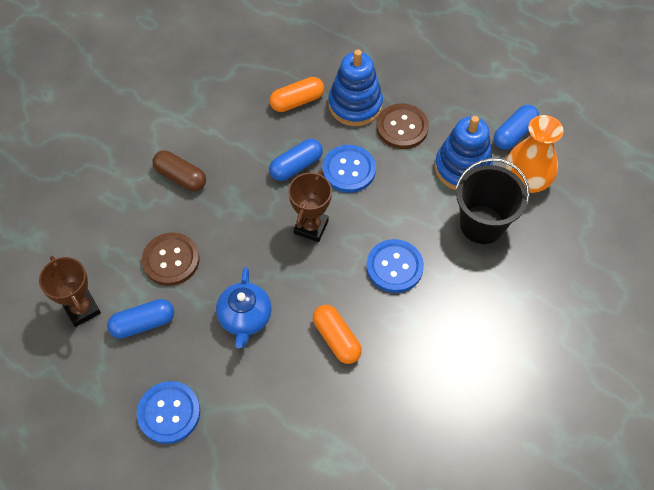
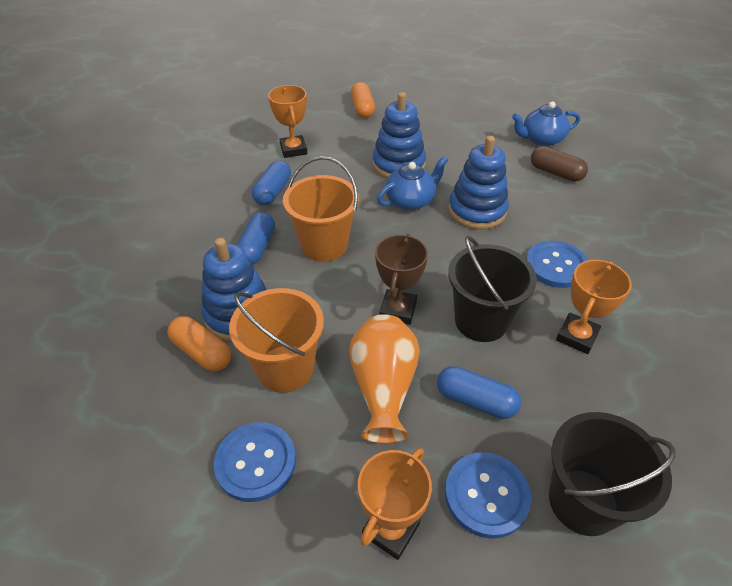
black bucket: [455,158,530,244] = 1 -> [448,236,537,342] [549,412,676,536] = 2
blue stacking toy: [328,49,383,126] [435,116,493,190] = 2 -> [201,238,267,341] [373,92,426,179] [448,136,509,230] = 3
blue teapot: [216,267,272,348] = 1 -> [377,156,448,210] [512,101,580,146] = 2
brown button: [142,232,200,286] [377,103,429,149] = 2 -> none = 0
brown trophy: [39,256,101,327] [288,170,332,242] = 2 -> [375,234,428,325] = 1
orange bucket: none = 0 -> [229,288,324,393] [283,156,359,262] = 2
orange trophy: none = 0 -> [268,85,307,158] [358,448,432,560] [556,260,632,354] = 3

